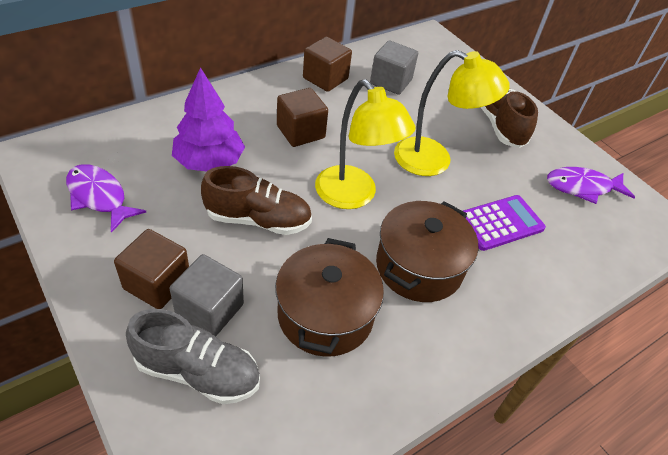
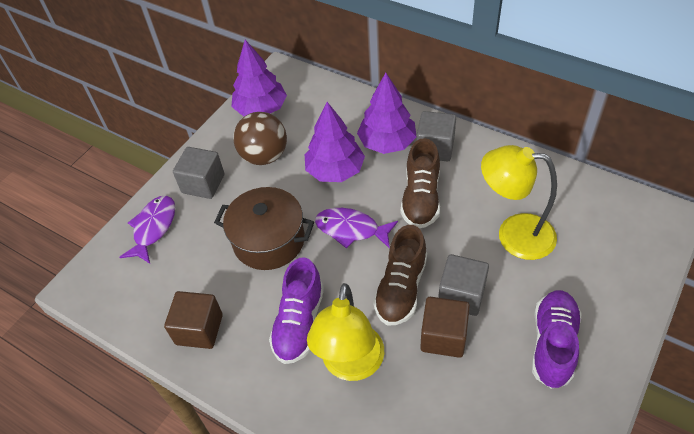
brown ball: none = 0 -> [233,112,287,165] = 1
brown cube: [114,229,189,309] [277,88,328,147] [303,37,352,92] = 3 -> [164,291,223,349] [420,297,470,358] = 2
brown pot: [275,238,384,357] [376,201,478,302] = 2 -> [214,187,314,270] = 1
grey cube: [170,254,244,336] [370,41,418,95] = 2 -> [173,147,225,199] [416,111,456,162] [438,254,489,316] = 3
grey shoe: [126,309,260,404] = 1 -> none = 0
purple calculator: [463,195,546,251] = 1 -> none = 0
purple shoe: none = 0 -> [269,257,324,364] [532,290,582,389] = 2
purple tree: [172,67,245,171] = 1 -> [231,40,287,116] [305,102,365,182] [357,73,417,154] = 3

